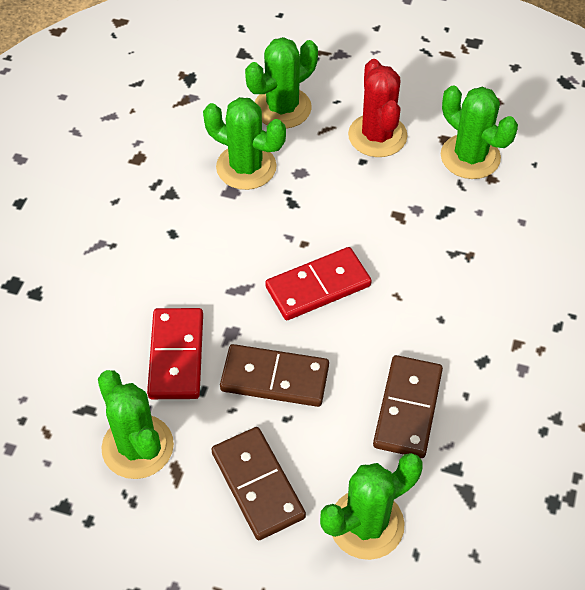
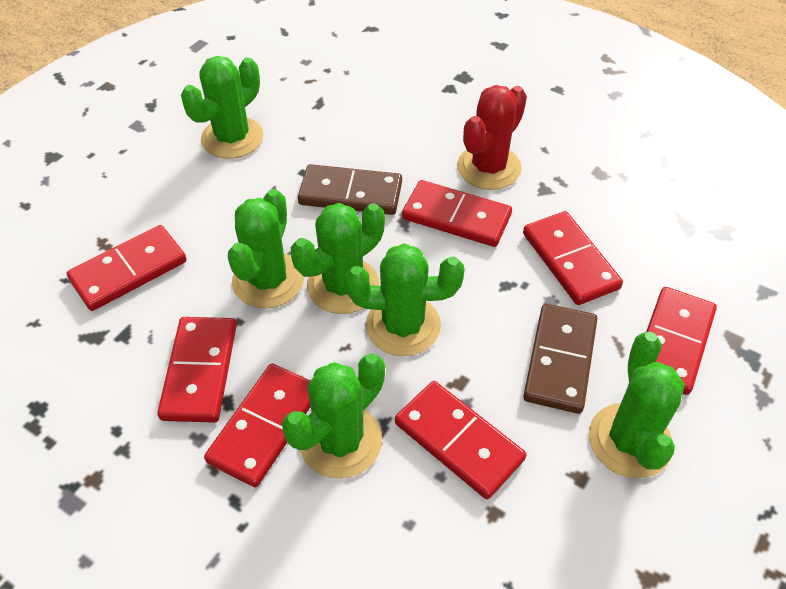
brown domino: [211,427,306,540] [220,344,329,407] [373,355,443,458] = 3 -> [298,164,402,215] [523,304,597,414] = 2
green cactus: [98,370,174,479] [203,97,286,190] [245,37,318,129] [320,453,423,560] [441,86,518,179] = 5 -> [181,56,264,159] [228,189,304,308] [282,354,385,479] [291,203,385,314] [345,243,464,356] [589,332,685,478] = 6
red domino: [147,308,203,399] [265,247,372,320] = 2 -> [66,225,187,311] [157,317,236,423] [204,364,311,487] [395,381,526,499] [402,180,512,247] [523,211,623,305] [646,287,717,395] = 7

